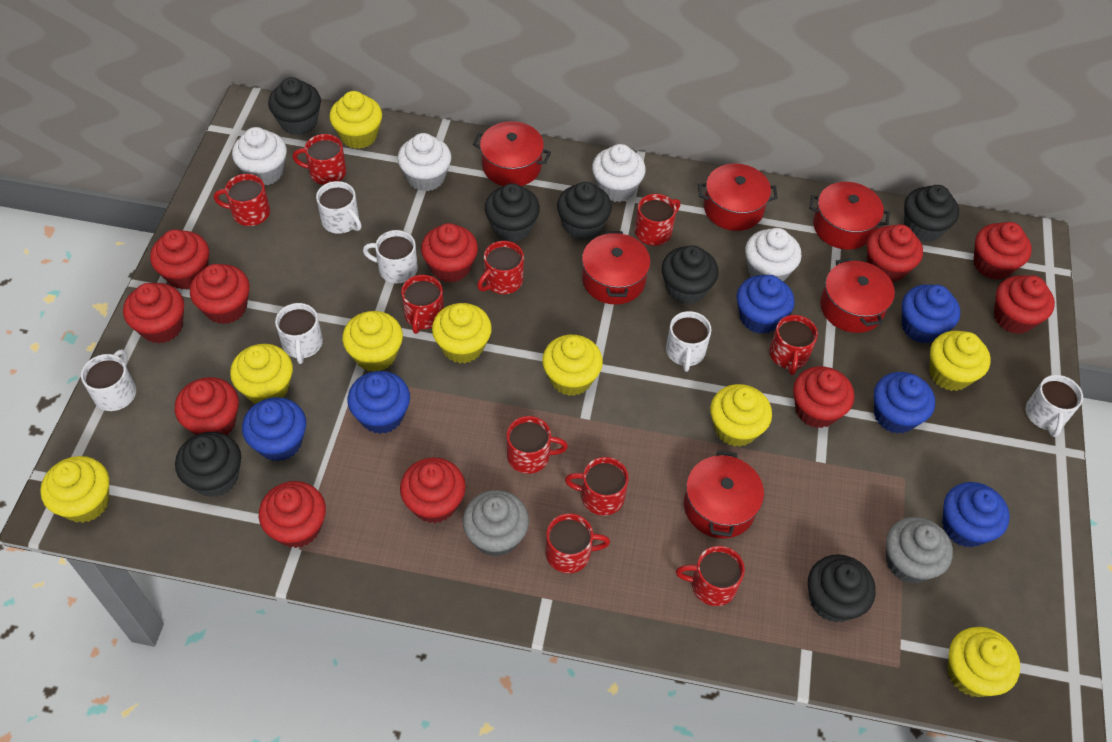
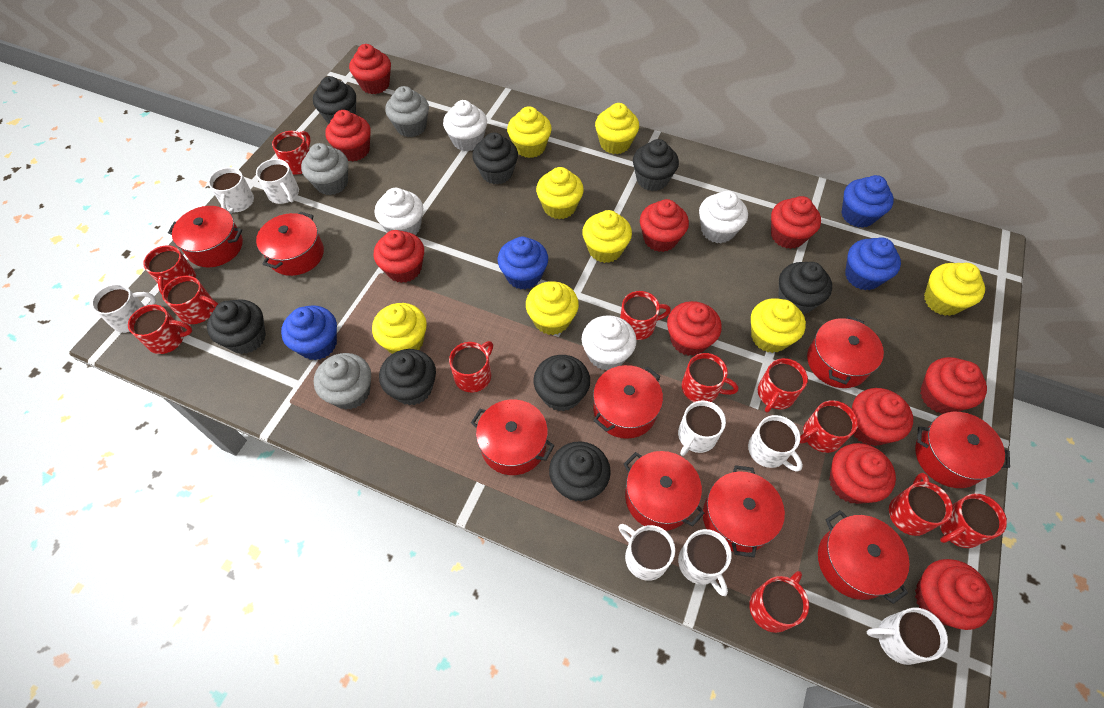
black cupcake: [175,432,241,497] [268,77,321,135] [485,183,540,242] [557,182,612,240] [662,245,719,305] [808,555,876,623] [904,185,959,242] = 7 -> [207,299,266,354] [313,76,356,124] [379,349,436,406] [472,132,518,185] [534,355,590,411] [549,441,611,502] [633,139,679,191] [779,262,832,314] = 8
blue cupcake: [242,397,306,461] [348,371,410,434] [737,275,795,334] [874,372,935,434] [902,285,960,343] [942,482,1010,547] = 6 -> [281,305,337,360] [498,237,548,290] [842,175,894,228] [845,237,901,290] = 4
grey cupcake: [463,490,529,557] [886,517,953,584] = 2 -> [301,143,348,195] [314,353,371,410] [385,86,429,137] = 3
red cupcake: [123,283,184,344] [150,229,209,289] [175,377,239,435] [190,264,250,324] [259,481,326,548] [400,457,466,523] [421,223,478,283] [793,366,854,428] [867,224,923,283] [973,222,1032,280] [994,275,1055,334] = 11 -> [325,110,371,161] [349,44,391,94] [374,230,424,283] [640,199,689,252] [667,301,722,356] [771,196,821,249] [829,443,896,504] [852,388,913,446] [915,559,994,630] [920,357,987,414] = 10
red mug: [214,174,270,226] [293,134,346,185] [401,275,444,334] [477,241,524,294] [507,416,568,474] [546,513,610,573] [565,457,629,516] [635,194,680,246] [676,546,745,606] [769,315,818,375] = 10 -> [128,304,192,354] [143,245,196,295] [162,276,218,324] [272,131,310,175] [449,341,493,392] [620,291,671,340] [682,353,738,402] [749,571,809,633] [758,358,808,412] [800,400,858,453] [889,473,953,536] [940,494,1007,548] = 12
red pot: [473,121,551,186] [582,231,650,305] [684,451,764,538] [698,163,778,231] [809,182,890,250] [820,258,895,333] = 6 -> [168,206,243,267] [256,212,324,276] [471,399,554,475] [593,365,663,439] [624,451,705,531] [703,465,785,558] [807,316,884,388] [818,510,909,604] [915,412,1010,488] = 9
white mug: [81,350,136,411] [275,303,323,364] [316,181,362,234] [363,230,418,284] [666,311,711,372] [1026,375,1083,437] = 6 -> [91,284,156,333] [208,167,254,214] [256,159,299,204] [619,524,675,581] [678,400,726,456] [678,529,732,596] [748,415,803,472] [867,608,948,665] = 8
yellow cupcake: [40,456,109,523] [230,344,293,404] [329,91,382,149] [342,311,403,372] [432,303,492,364] [542,335,603,396] [710,384,772,447] [929,331,991,391] [947,627,1020,697] = 9 -> [372,303,427,354] [507,106,552,158] [526,281,579,335] [536,167,584,219] [582,210,632,263] [595,103,639,154] [751,298,806,353] [924,263,985,316] = 8

